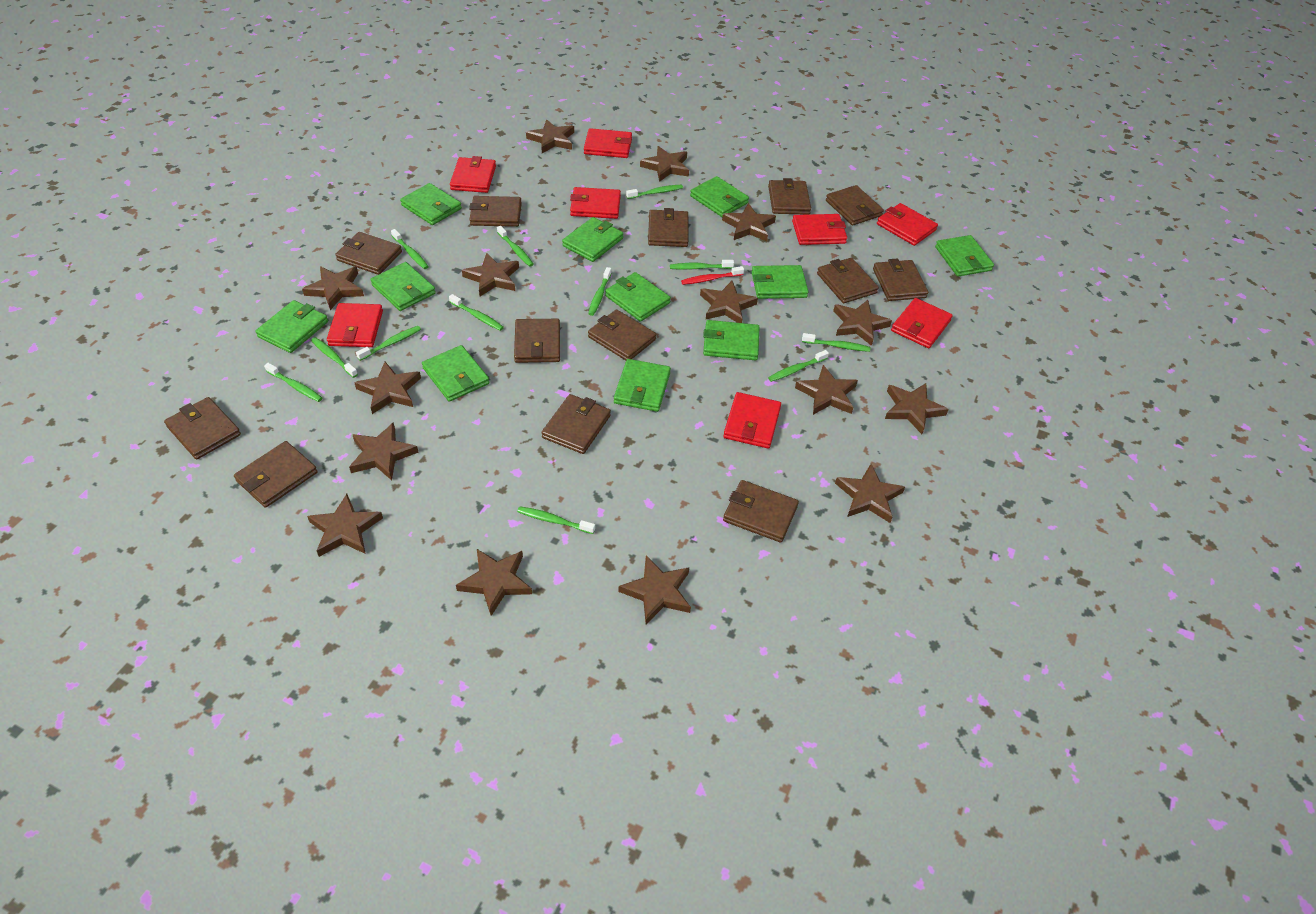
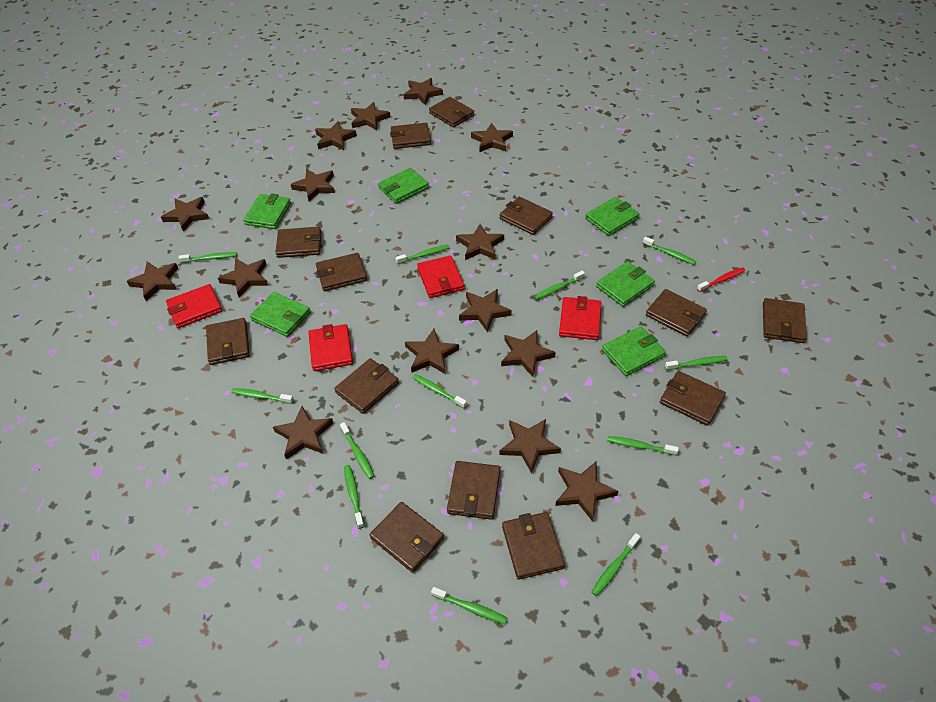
green wallet: [256,300,328,353] [370,262,436,311] [400,183,462,225] [422,345,489,402] [562,217,623,262] [605,272,671,322] [614,359,671,412] [690,176,749,217] [703,320,759,361] [752,265,808,299] [935,235,994,277] = 11 -> [243,193,291,229] [250,292,310,337] [378,168,429,204] [585,197,639,236] [596,261,655,307] [602,326,666,376] = 6
red wallet: [327,303,383,347] [450,156,496,193] [570,187,621,219] [584,128,632,158] [723,392,781,449] [792,214,847,245] [877,203,938,246] [891,298,953,348] = 8 -> [166,284,222,329] [308,324,353,371] [417,256,464,298] [559,296,601,340] = 4

